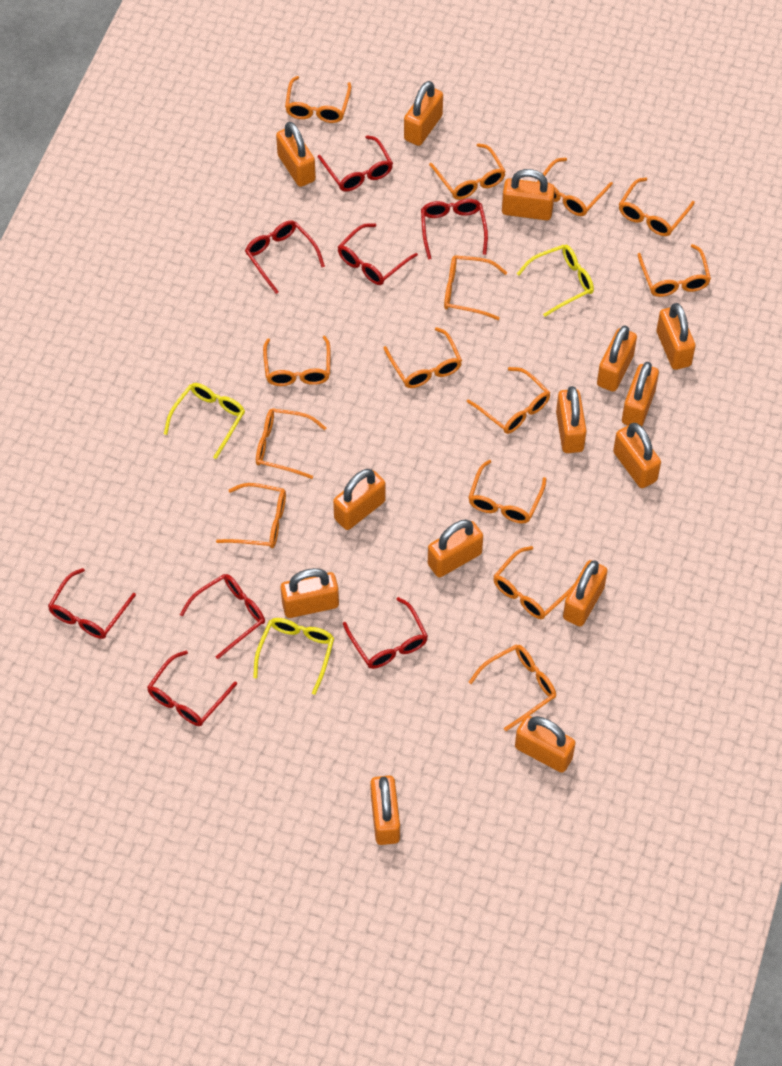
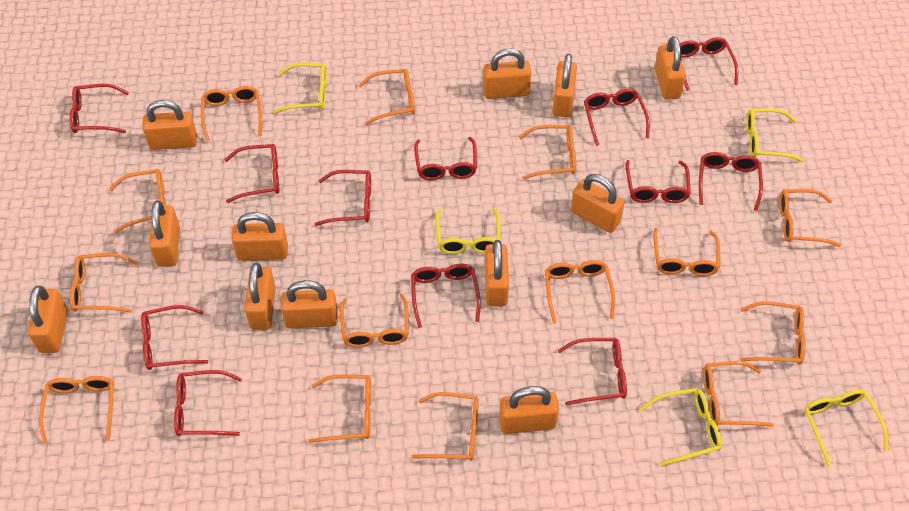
orange padlock: [276,122,316,187] [281,568,339,618] [333,469,386,530] [370,776,400,845] [404,81,443,146] [428,519,483,577] [502,169,555,220] [515,716,576,773] [556,386,587,453] [563,560,608,627] [597,325,637,392] [613,423,661,488] [622,362,659,427] [657,303,695,370] = 14 -> [28,286,68,353] [142,100,197,150] [149,201,180,267] [231,212,288,261] [244,263,276,330] [281,280,338,329] [483,48,531,99] [485,240,509,307] [499,386,559,434] [552,54,577,117] [571,174,624,233] [655,36,686,99] = 12
red glasses: [48,568,136,639] [147,650,237,726] [180,574,265,659] [245,220,325,294] [318,135,393,192] [338,223,418,285] [343,597,428,669] [421,199,488,260] = 8 -> [70,84,129,133] [141,305,208,370] [174,370,242,436] [225,144,279,203] [315,170,371,226] [411,264,481,328] [414,137,477,180] [558,338,627,405] [584,89,650,146] [626,160,691,203] [680,37,738,91] [699,152,763,211] = 12
yellow glasses: [164,383,245,459] [253,618,334,695] [517,245,594,317] = 3 -> [274,63,327,114] [435,208,501,254] [640,388,722,466] [746,109,804,162] [804,389,888,467] = 5

